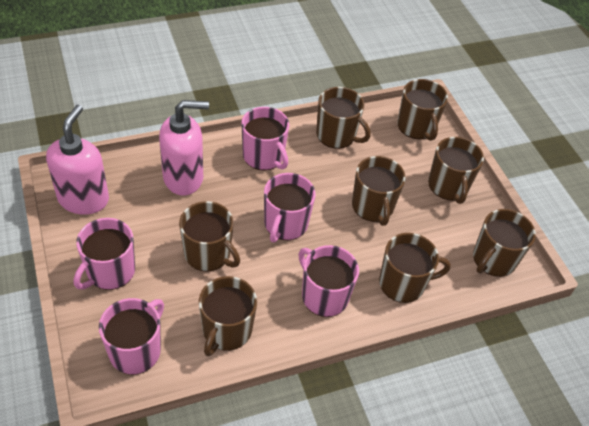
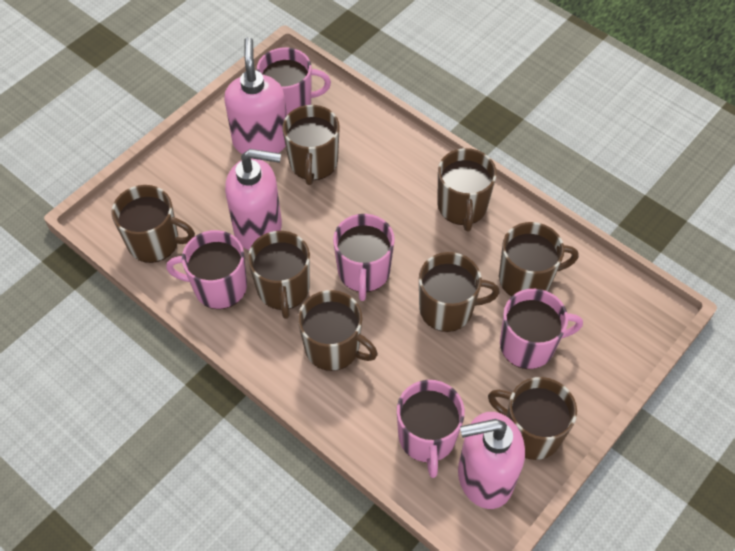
pink soap dispenser: [46,105,109,215] [159,100,209,195] = 2 -> [224,37,287,154] [225,149,282,250] [458,412,525,509] = 3

